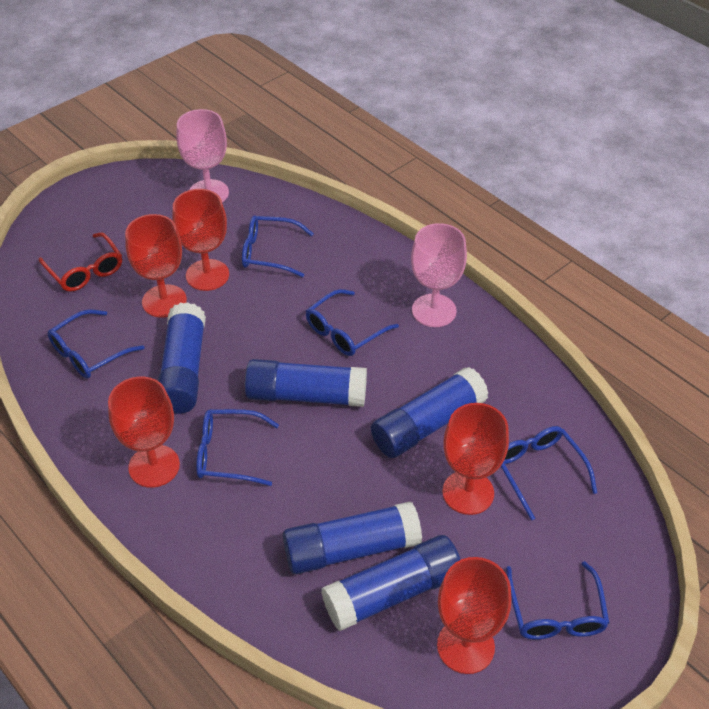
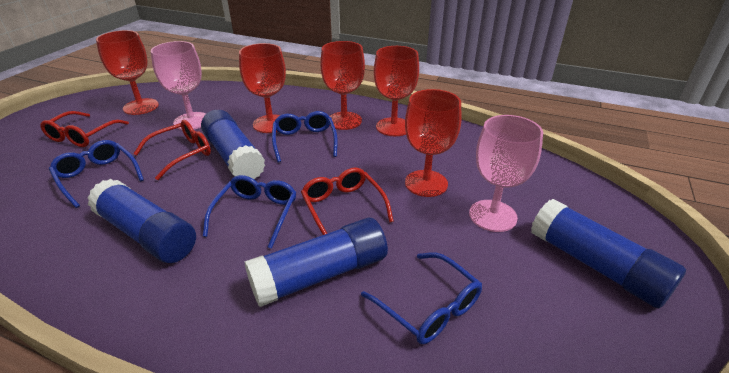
blue glasses: [48,309,145,378] [196,409,279,486] [242,215,314,277] [306,289,399,356] [501,426,597,520] [506,561,609,640] = 6 -> [49,140,144,208] [203,175,297,249] [272,111,338,163] [361,253,482,344] = 4
blue glue stick: [158,302,206,414] [245,359,367,407] [283,501,422,574] [321,535,461,631] [371,367,489,458] = 5 -> [87,179,196,263] [201,110,265,179] [244,217,388,307] [531,199,686,308] = 4
red glasses: [39,232,122,292] = 1 -> [40,111,129,147] [133,120,211,180] [301,168,394,235] = 3

